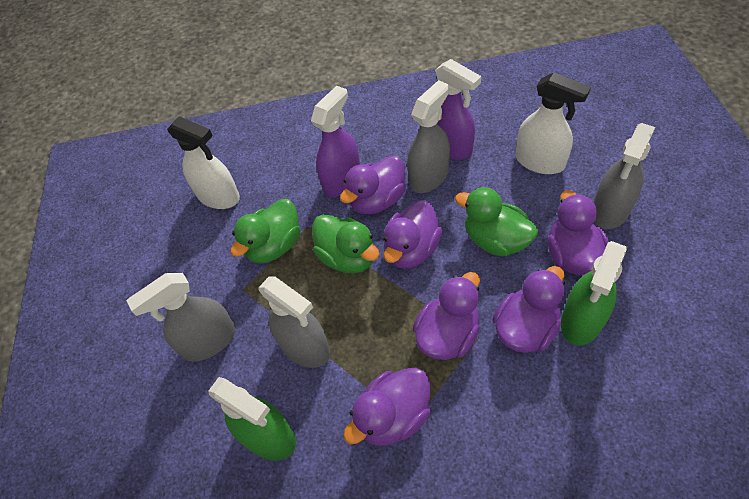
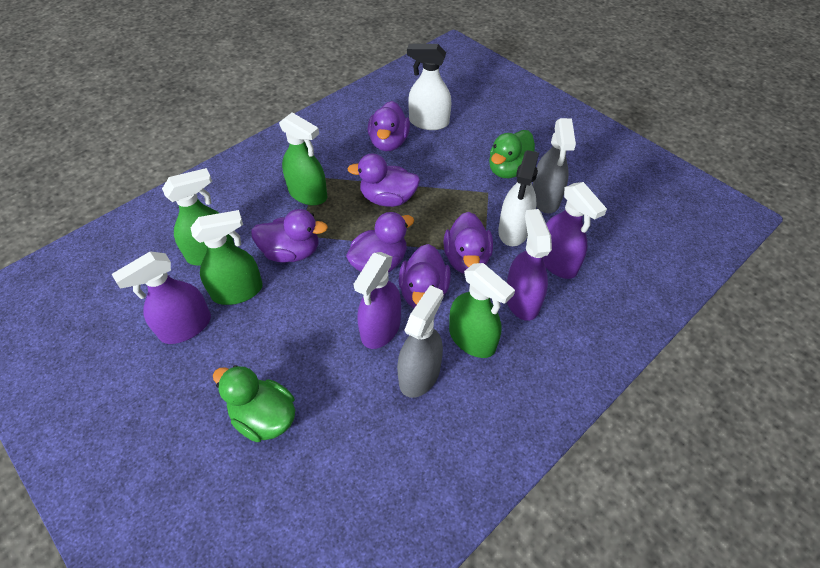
green duck: [231,199,300,263] [312,214,380,273] [455,187,538,257] = 3 -> [213,365,295,442] [489,130,536,178] = 2
green spray bottle: [208,377,296,461] [561,241,627,346] = 2 -> [162,168,234,266] [190,210,263,305] [279,112,327,205] [449,263,515,358] = 4
grey spray bottle: [126,273,235,362] [259,276,330,368] [407,80,450,193] [593,123,655,229] = 4 -> [397,285,444,398] [532,118,576,213] = 2
purple spray bottle: [311,86,360,197] [435,59,481,160] = 2 -> [112,251,211,344] [354,252,401,349] [507,209,552,321] [543,182,607,279] = 4

